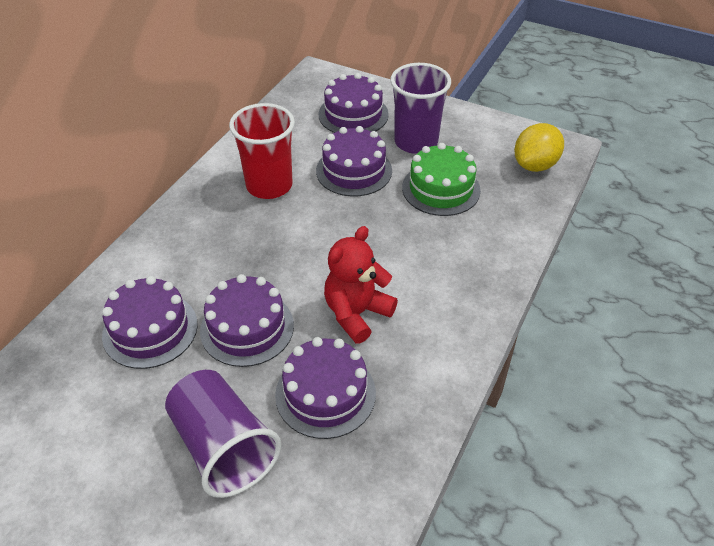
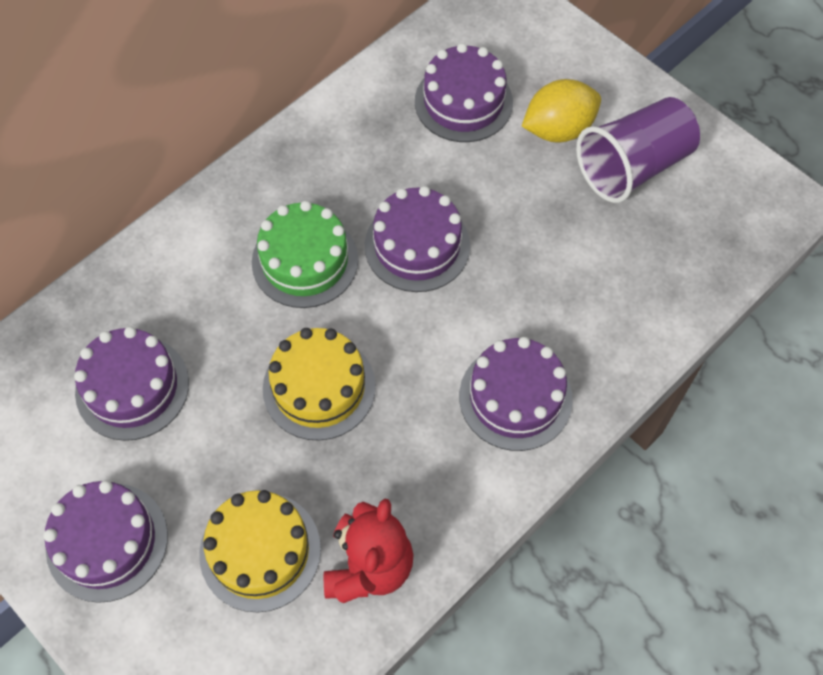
purple cup: [165,370,281,498] [390,63,451,154] = 2 -> [576,97,700,203] = 1
red cup: [229,103,295,199] = 1 -> none = 0
yellow cake: none = 0 -> [199,490,321,613] [263,328,376,441] = 2

